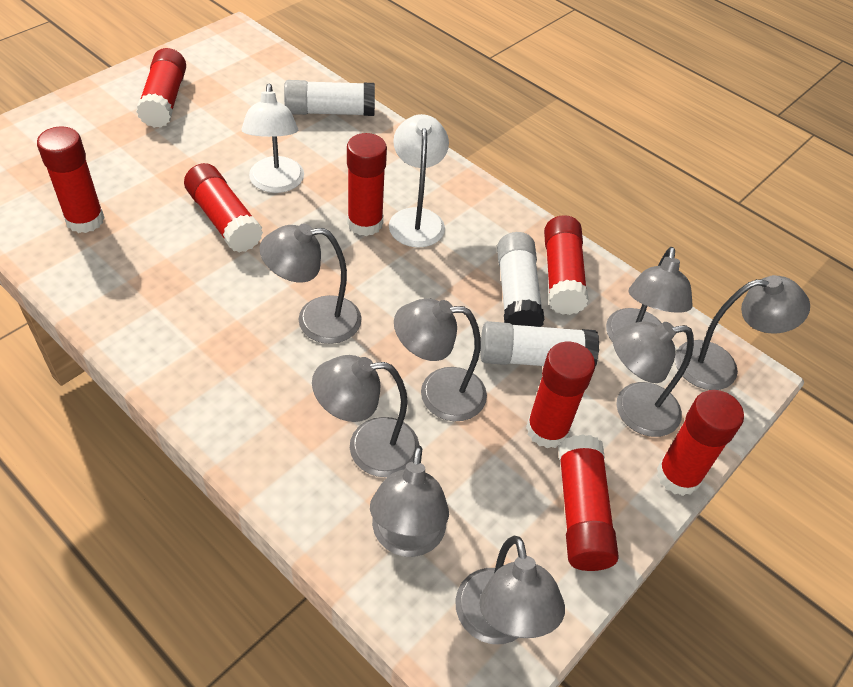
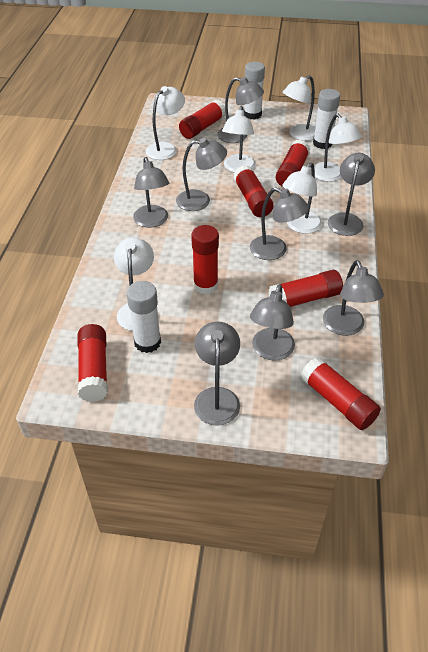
red glue stick: [37,126,104,233] [136,48,186,128] [184,163,263,253] [347,133,387,236] [526,342,595,448] [544,215,589,315] [558,434,619,571] [657,390,744,496] = 8 -> [77,324,108,402] [179,100,226,139] [191,225,219,295] [233,165,273,217] [268,270,343,307] [276,140,310,187] [300,357,381,430] = 7
white lamp: [242,84,304,193] [389,114,449,248] = 2 -> [114,237,154,331] [146,86,185,160] [222,106,256,173] [282,163,322,234] [283,75,315,141] [314,114,362,182] = 6

